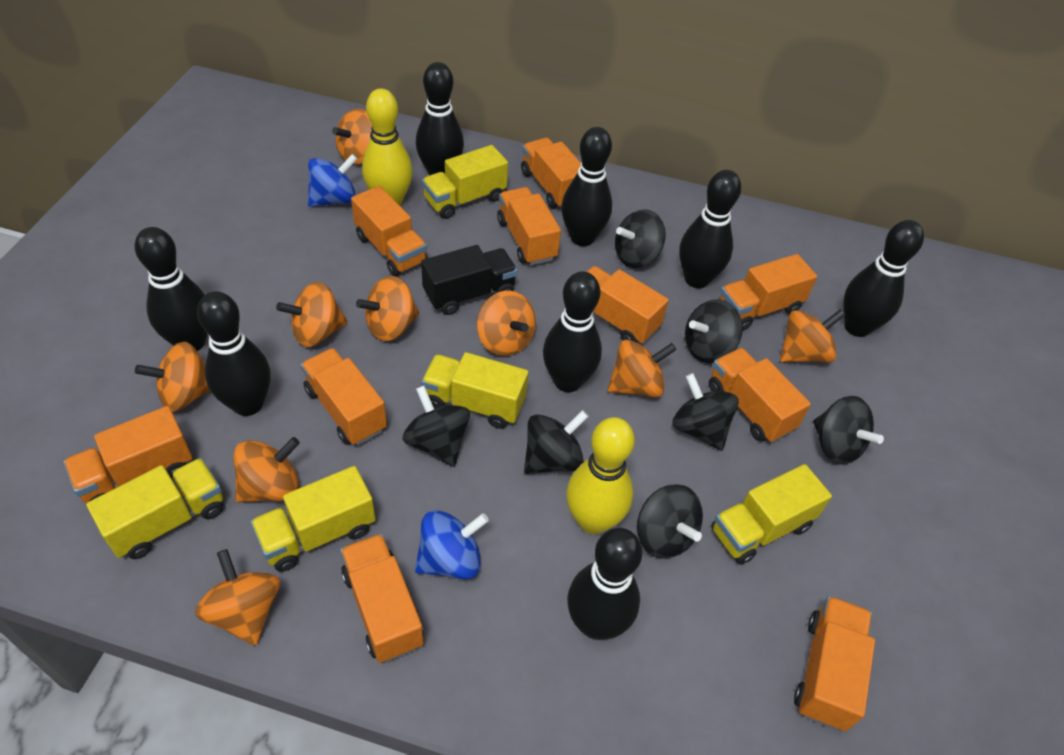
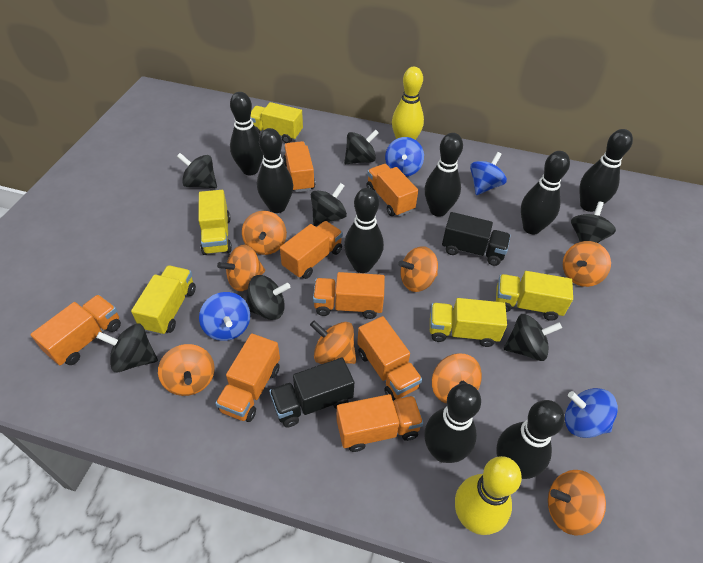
black truck: [421,245,517,315] = 1 -> [269,358,354,428] [442,212,511,266] = 2
blue spinning top: [308,154,357,207] [415,510,489,580] = 2 -> [199,292,250,341] [385,137,424,177] [470,152,507,195] [565,388,618,438] = 4
orange spinning top: [135,342,210,412] [195,549,280,646] [233,437,300,503] [276,282,348,347] [332,108,372,165] [356,276,419,341] [477,291,536,356] [607,340,676,398] [780,309,845,363] = 9 -> [158,344,215,396] [217,245,265,291] [242,211,287,255] [310,320,356,364] [398,246,438,292] [432,353,482,404] [548,470,606,536] [563,241,611,287] = 8
orange truck: [64,406,193,503] [301,348,387,445] [340,534,424,663] [351,186,428,276] [497,187,561,265] [521,138,581,209] [587,266,669,344] [709,348,811,443] [719,254,817,330] [794,596,875,731] = 10 -> [30,295,121,366] [215,333,280,422] [280,221,343,279] [283,141,315,192] [313,272,385,319] [337,394,423,452] [357,316,422,401] [367,164,418,216] = 8

